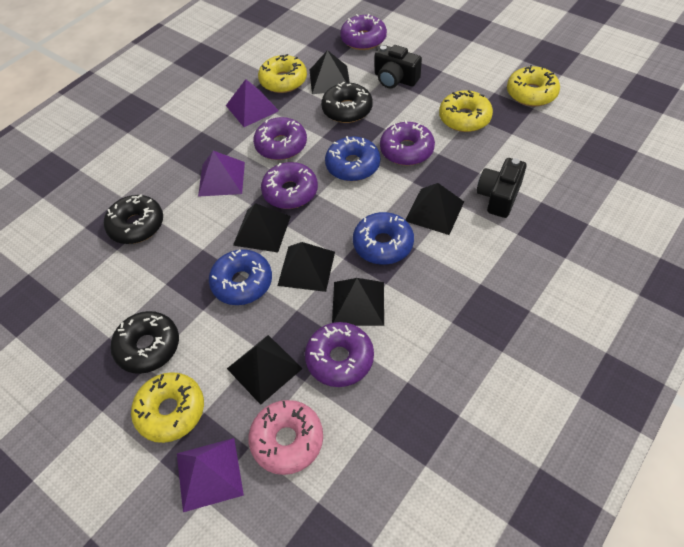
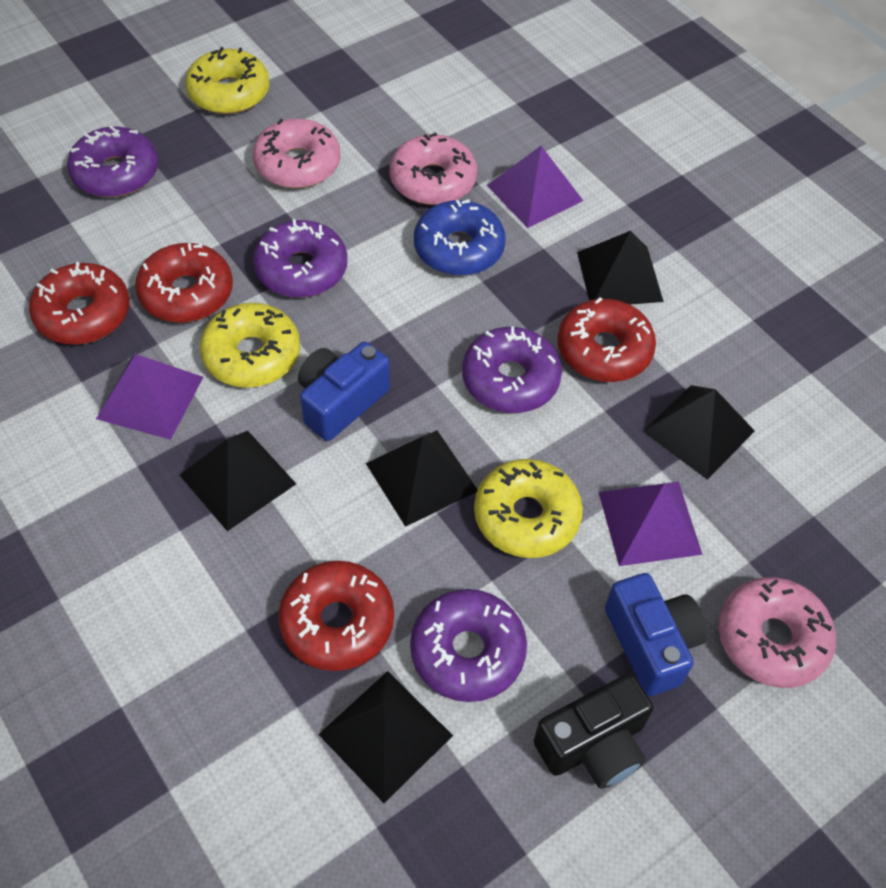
black camera: [375,45,422,89] [477,158,526,218] = 2 -> [534,674,653,789] = 1
black donut: [104,194,163,244] [110,311,179,374] [321,82,373,123] = 3 -> none = 0
black pyramid: [227,335,303,405] [233,203,291,252] [277,242,335,292] [310,50,350,94] [332,278,384,326] [406,183,464,235] = 6 -> [180,431,296,531] [318,671,453,803] [366,430,478,527] [577,231,664,305] [643,385,755,480] = 5
blue camera: none = 0 -> [298,341,390,441] [605,573,707,696] = 2
blue donut: [209,249,272,305] [325,136,380,181] [353,212,414,265] = 3 -> [414,199,506,276] = 1
pink donut: [248,400,323,475] = 1 -> [253,118,341,188] [390,132,477,205] [718,577,836,688] = 3
purple donut: [253,117,307,160] [261,162,318,209] [305,322,374,387] [340,14,387,50] [380,120,435,166] = 5 -> [67,126,158,197] [253,219,347,298] [410,589,527,702] [462,326,562,413] = 4
red donut: none = 0 -> [29,262,130,345] [135,243,233,323] [278,561,394,671] [558,297,656,382] = 4
yellow donut: [131,372,204,443] [258,54,307,93] [439,90,493,132] [507,65,560,106] = 4 -> [185,47,269,114] [200,303,300,388] [474,459,583,558] = 3

